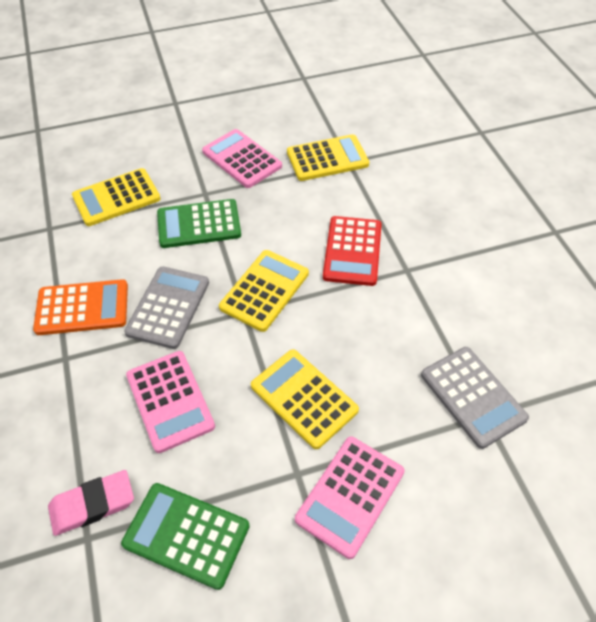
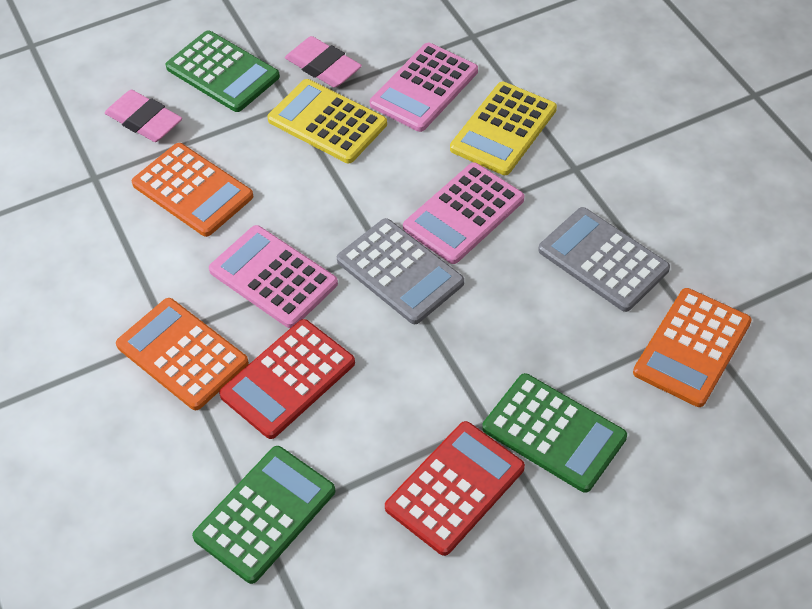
green calculator: [121,483,250,590] [157,199,241,248] = 2 -> [165,31,280,112] [192,446,335,584] [482,373,627,493] = 3
orange calculator: [33,279,128,335] = 1 -> [116,298,249,410] [132,143,253,237] [633,288,751,407] = 3
pink eraser: [48,470,134,536] = 1 -> [105,90,182,142] [285,36,362,88] = 2
red calculator: [323,216,382,286] = 1 -> [219,319,355,439] [385,421,525,556] = 2
yellow calculator: [72,168,161,226] [219,250,309,332] [251,349,359,449] [287,134,369,181] = 4 -> [267,79,387,163] [450,82,557,175] = 2

